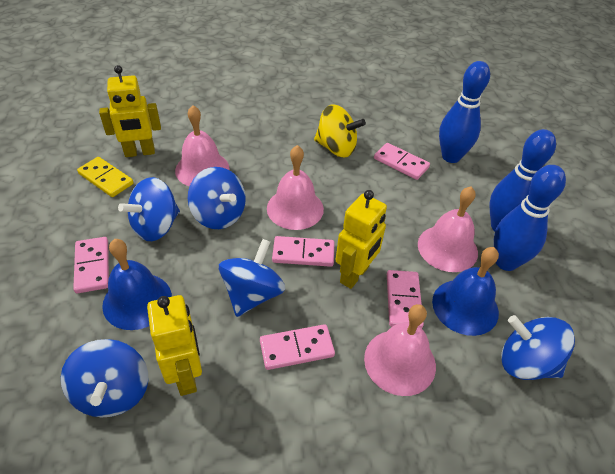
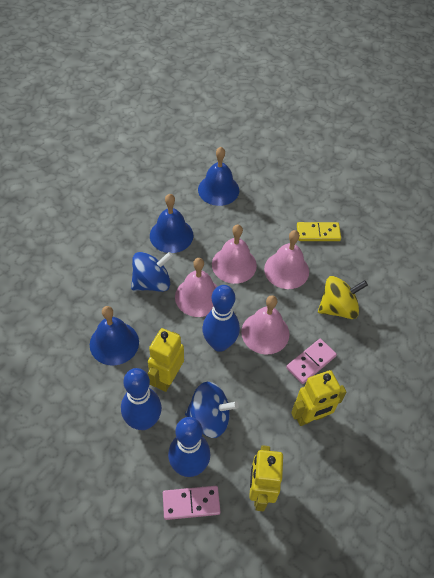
blue bell: [102,239,172,330] [432,247,499,336] = 2 -> [90,306,139,366] [150,194,194,253] [198,147,239,206] = 3
blue spinning top: [61,339,148,417] [118,177,180,241] [188,167,246,229] [219,239,285,317] [501,315,575,380] = 5 -> [131,252,173,292] [185,382,239,438] = 2
pink domino: [73,237,109,294] [260,324,335,370] [272,236,334,267] [374,143,430,180] [387,270,424,328] = 5 -> [163,486,221,520] [286,339,337,384] = 2

